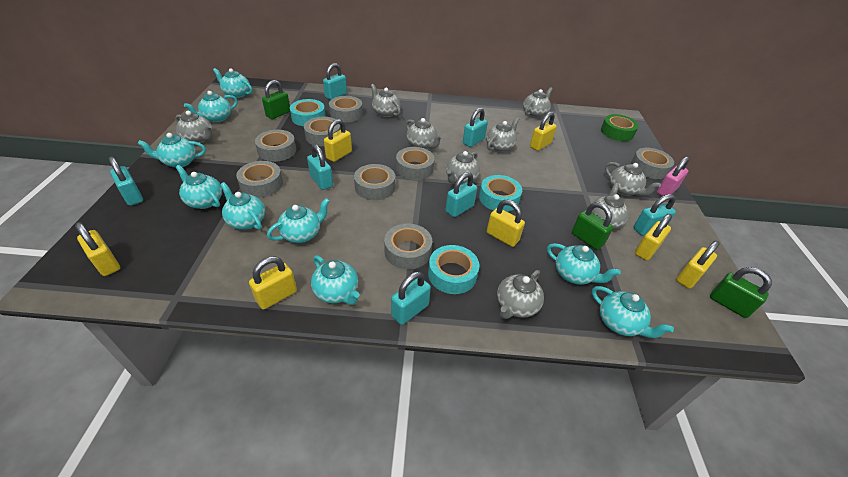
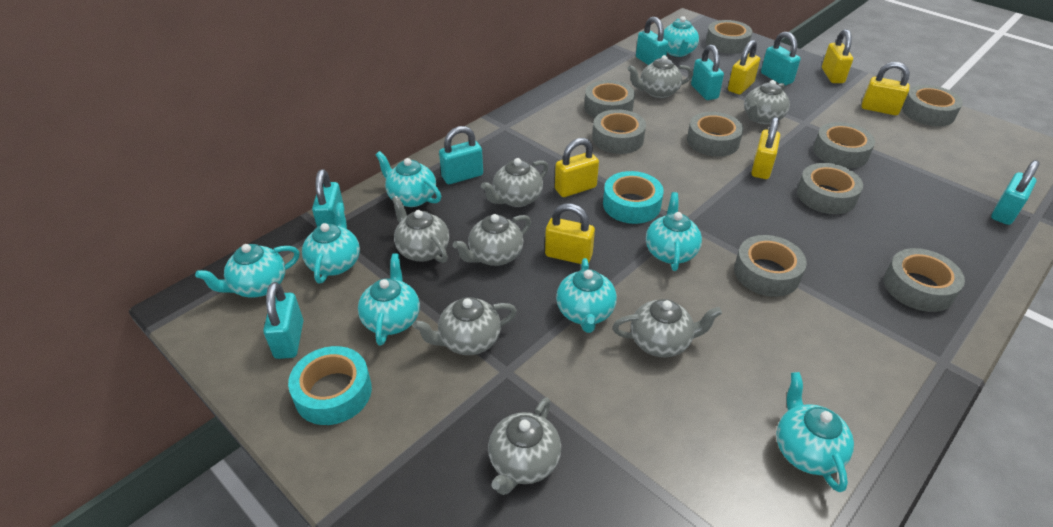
green padlock: [262,80,290,119] [572,202,613,250] [710,267,772,318] = 3 -> none = 0
green tape: [601,114,639,141] = 1 -> none = 0
grey tape: [236,161,283,198] [255,130,296,162] [304,117,341,146] [329,96,363,122] [354,164,395,200] [384,224,432,269] [396,147,435,180] [631,148,674,179] = 8 -> [585,80,635,118] [592,109,646,154] [687,112,743,157] [706,20,752,54] [734,235,807,297] [797,163,863,214] [813,122,875,168] [884,248,965,312] [902,85,963,126] = 9
grey teapot: [175,111,213,143] [371,84,401,117] [406,118,443,149] [446,151,480,184] [486,117,519,152] [497,270,544,319] [523,87,553,118] [591,183,629,229] [605,162,661,196] = 9 -> [392,196,449,263] [413,297,517,355] [453,214,531,266] [481,158,549,207] [488,398,561,495] [612,299,722,358] [627,55,693,98] [744,80,790,125] = 8
pink padlock: [657,156,690,196] = 1 -> none = 0
turquoise tape: [290,99,326,126] [428,245,479,294] [479,175,522,212] = 3 -> [288,346,372,425] [603,171,664,224] = 2
turquoise teapot: [137,133,206,168] [176,165,222,209] [184,91,238,122] [213,68,252,98] [220,182,265,230] [267,198,330,243] [311,255,360,305] [547,243,621,285] [592,286,674,338] = 9 -> [195,244,300,297] [302,202,360,283] [358,253,420,346] [376,151,441,207] [556,258,617,333] [646,192,702,271] [663,16,699,57] [776,372,854,492] = 8
yellow padlock: [75,222,120,276] [249,256,297,309] [324,119,352,162] [487,200,525,247] [530,112,557,151] [635,214,672,261] [676,241,720,289] = 7 -> [545,203,595,264] [555,138,599,197] [728,40,760,94] [751,117,780,179] [822,29,853,83] [862,62,910,115] = 6

